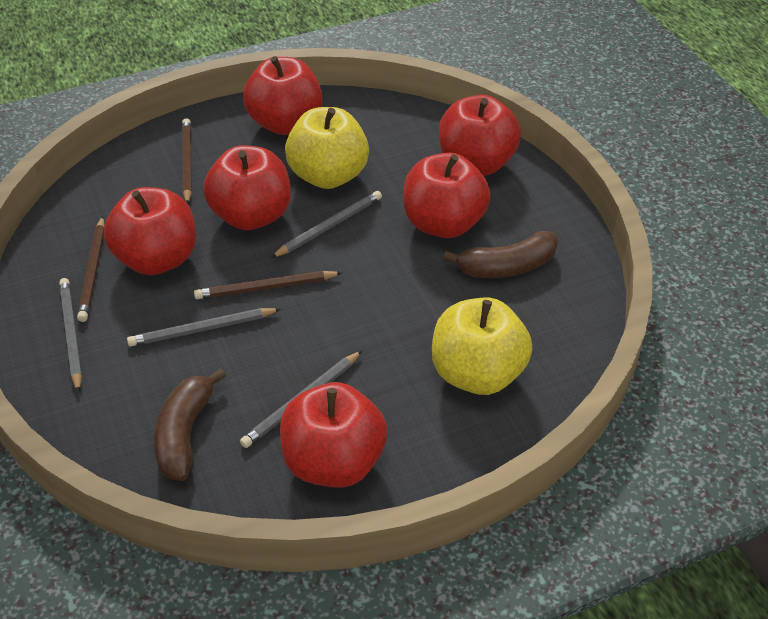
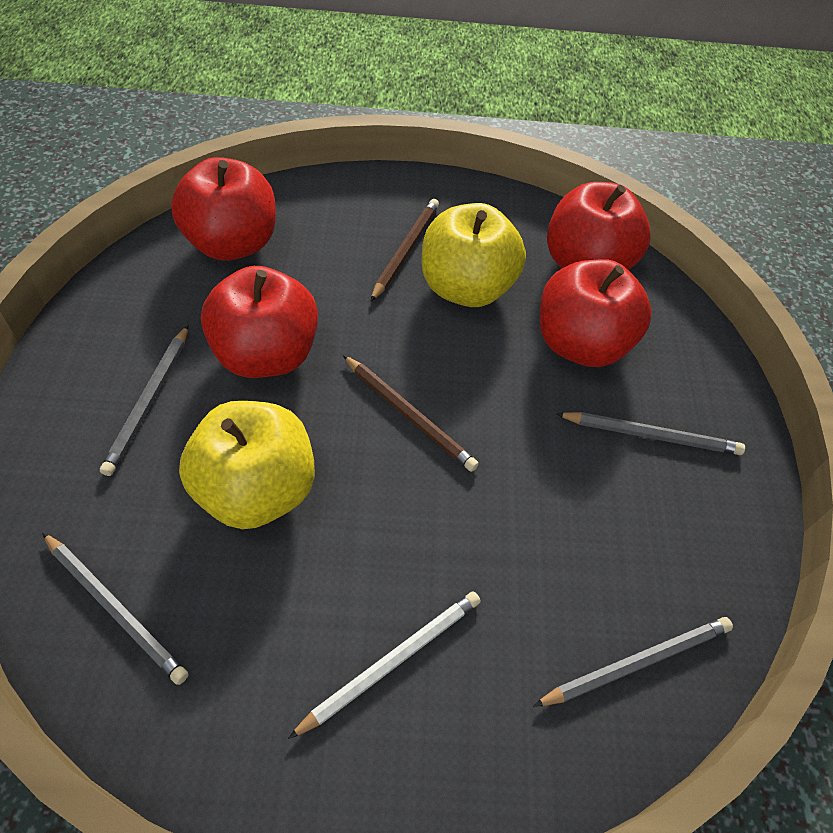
brown banana: [154,368,226,481] [443,231,558,278] = 2 -> none = 0
brown pencil: [77,216,105,322] [182,118,192,204] [194,271,342,299] = 3 -> [343,355,479,472] [371,199,439,301] = 2
red apple: [104,187,196,275] [203,145,291,230] [243,56,322,135] [280,382,387,488] [403,153,491,238] [439,95,521,176] = 6 -> [171,157,276,261] [201,266,318,378] [540,259,652,367] [547,182,650,270] = 4
white pencil: none = 0 -> [288,591,481,739] = 1

